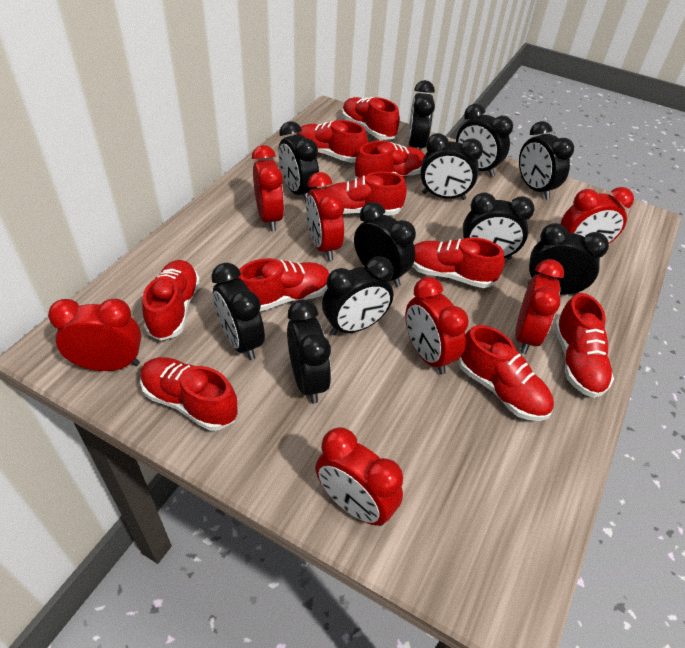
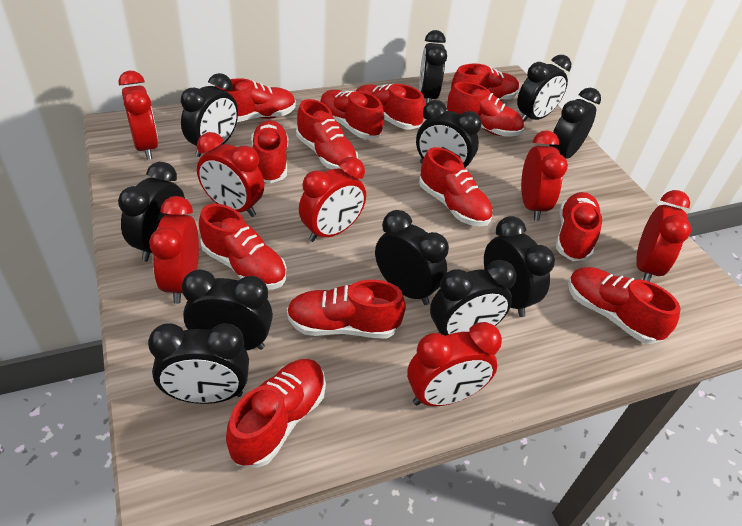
red shoe: [140,357,238,431] [142,260,200,341] [237,258,329,311] [296,120,368,163] [328,171,407,215] [342,97,400,140] [355,141,425,179] [412,237,505,288] [458,325,554,421] [554,293,614,398] = 10 -> [199,204,287,290] [215,78,296,122] [226,359,326,468] [251,120,288,184] [287,280,406,338] [296,99,358,169] [320,90,384,139] [356,84,425,130] [419,147,493,226] [447,82,524,137] [451,64,519,101] [556,192,602,261] [568,267,681,344] = 13

